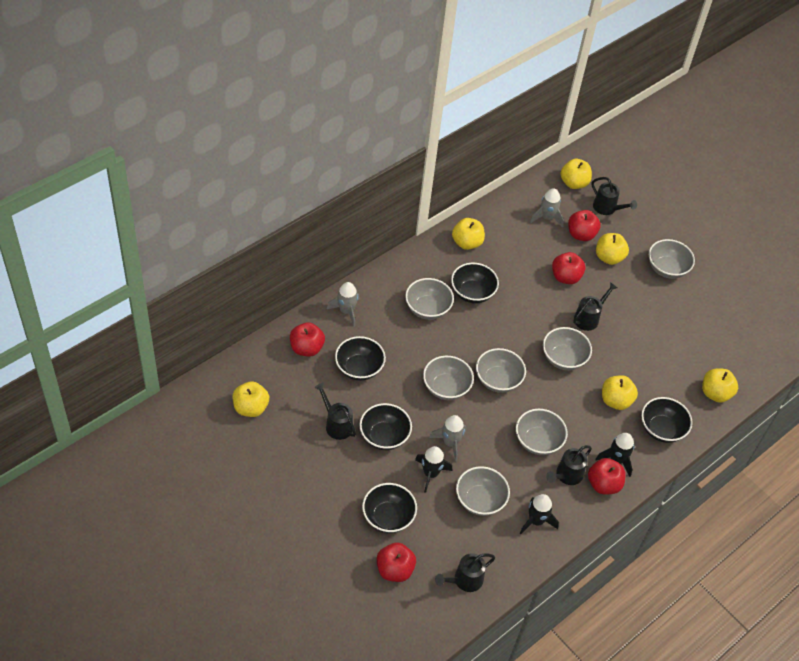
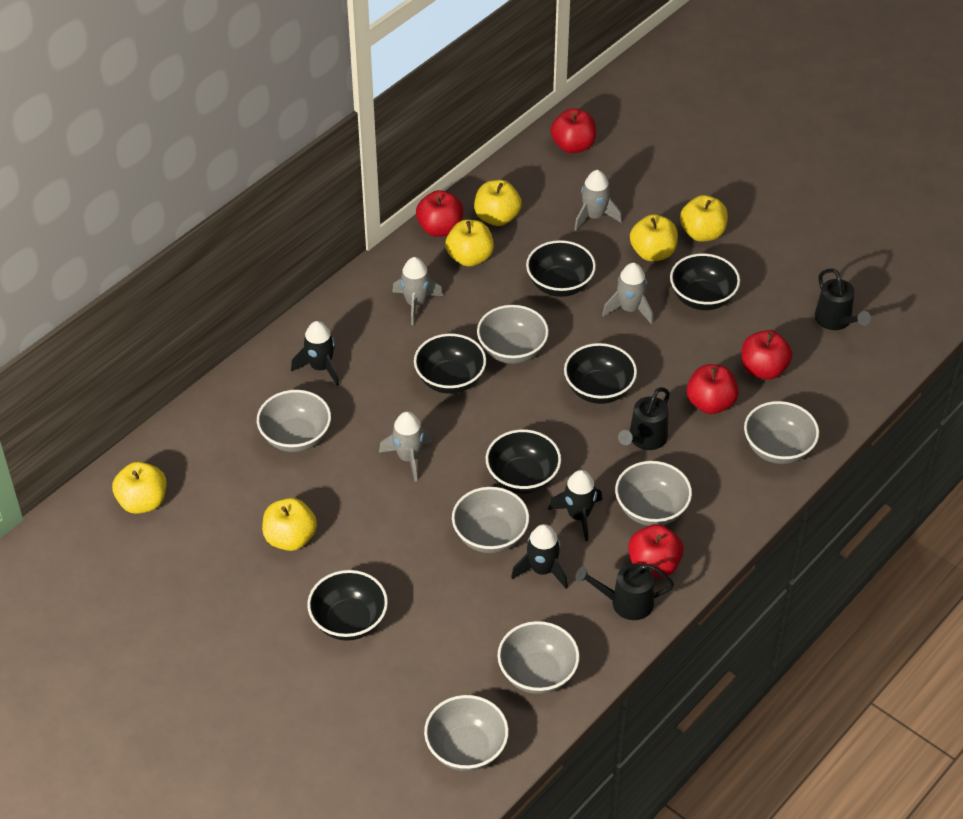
black bowl: [335,336,386,381] [359,403,412,450] [362,483,417,533] [451,263,499,304] [641,397,693,443] = 5 -> [307,570,388,641] [414,333,486,394] [486,429,561,494] [526,240,596,297] [564,343,637,404] [670,253,740,310] = 6
black watering can: [314,383,356,440] [435,553,495,592] [546,445,592,485] [573,282,618,331] [591,177,637,215] = 5 -> [576,563,674,620] [618,387,670,450] [815,268,871,330] = 3
grey rocket: [327,282,359,327] [430,415,467,462] [530,188,564,228] = 3 -> [379,411,432,482] [392,257,443,325] [574,170,622,231] [602,263,653,324] = 4

